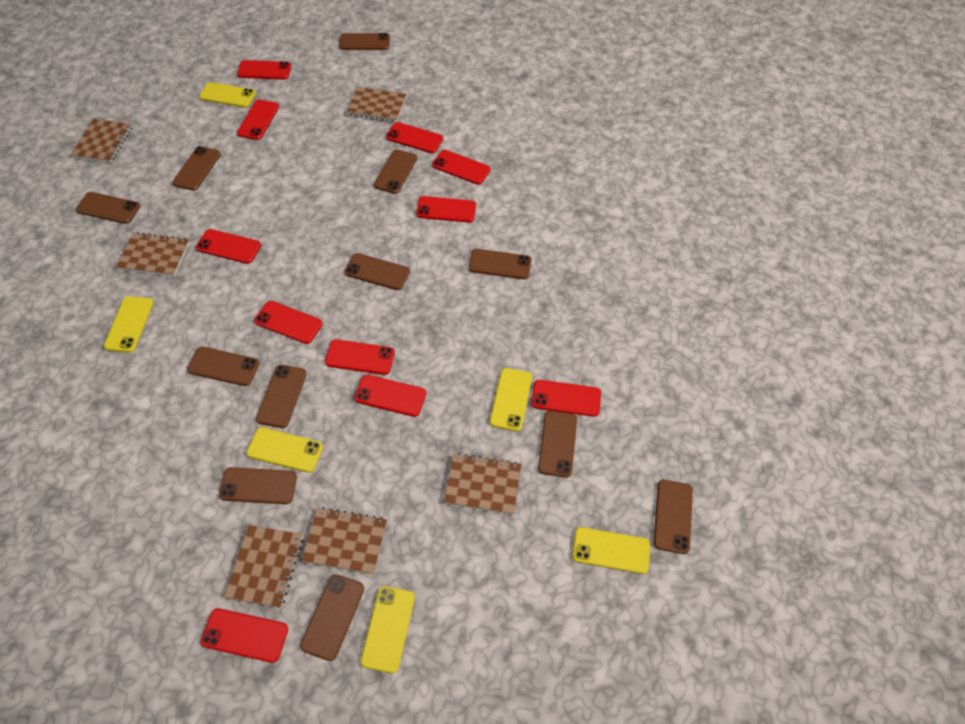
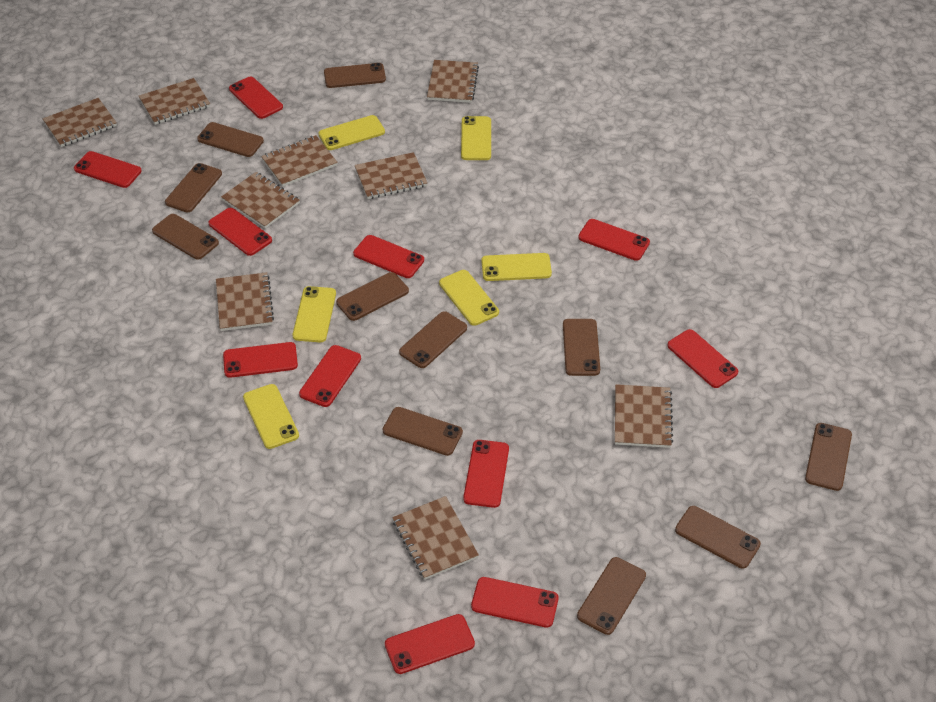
brown notebook: [71,119,132,163] [116,232,190,276] [224,525,303,608] [301,507,387,575] [347,87,406,122] [444,453,522,515] = 6 -> [43,98,117,147] [139,78,210,125] [216,272,274,331] [221,172,300,229] [261,135,338,187] [355,152,427,199] [392,496,479,580] [427,60,479,103] [615,384,673,448] = 9
brown phone: [76,192,140,224] [172,146,221,191] [187,346,260,386] [219,467,297,504] [256,365,307,428] [300,574,364,661] [339,33,390,50] [345,253,410,290] [374,149,418,194] [469,249,532,279] [538,410,577,478] [653,480,693,554] = 12 -> [152,214,219,260] [165,163,222,213] [197,122,264,157] [324,63,386,88] [336,272,409,321] [383,407,463,456] [399,311,467,368] [563,319,600,376] [577,557,646,635] [675,506,761,569] [805,423,852,491] = 11

